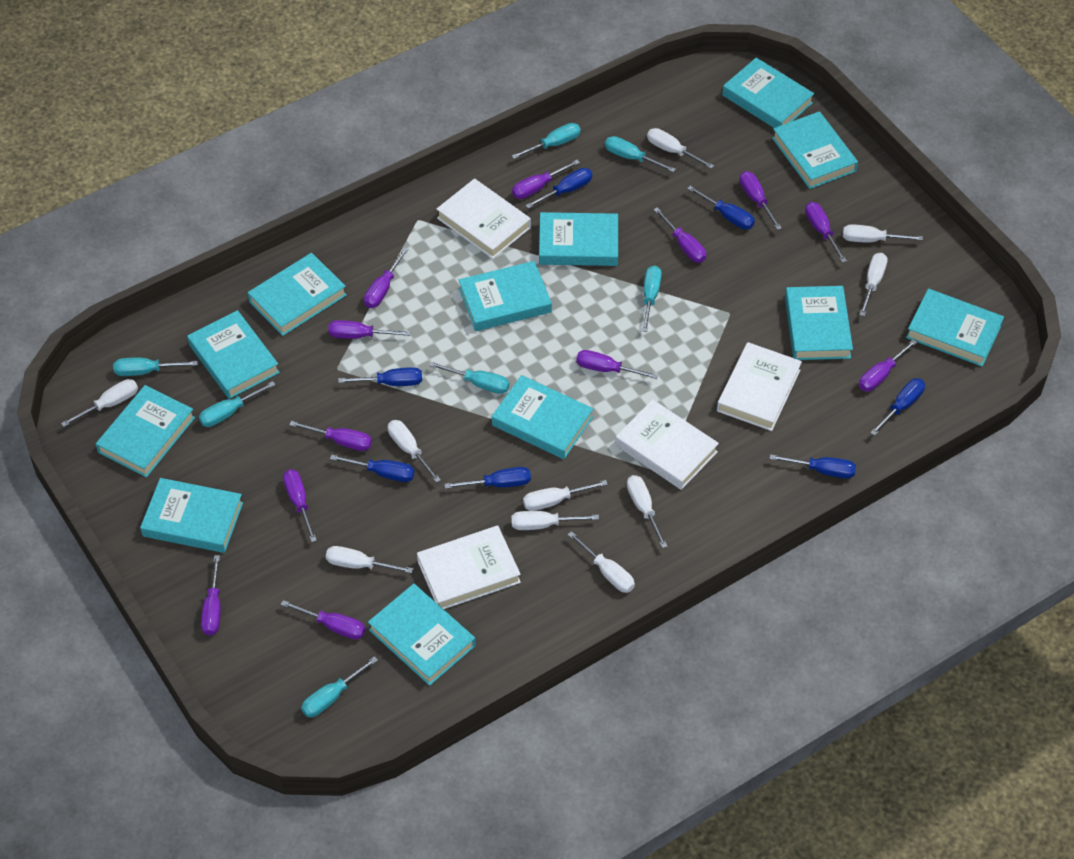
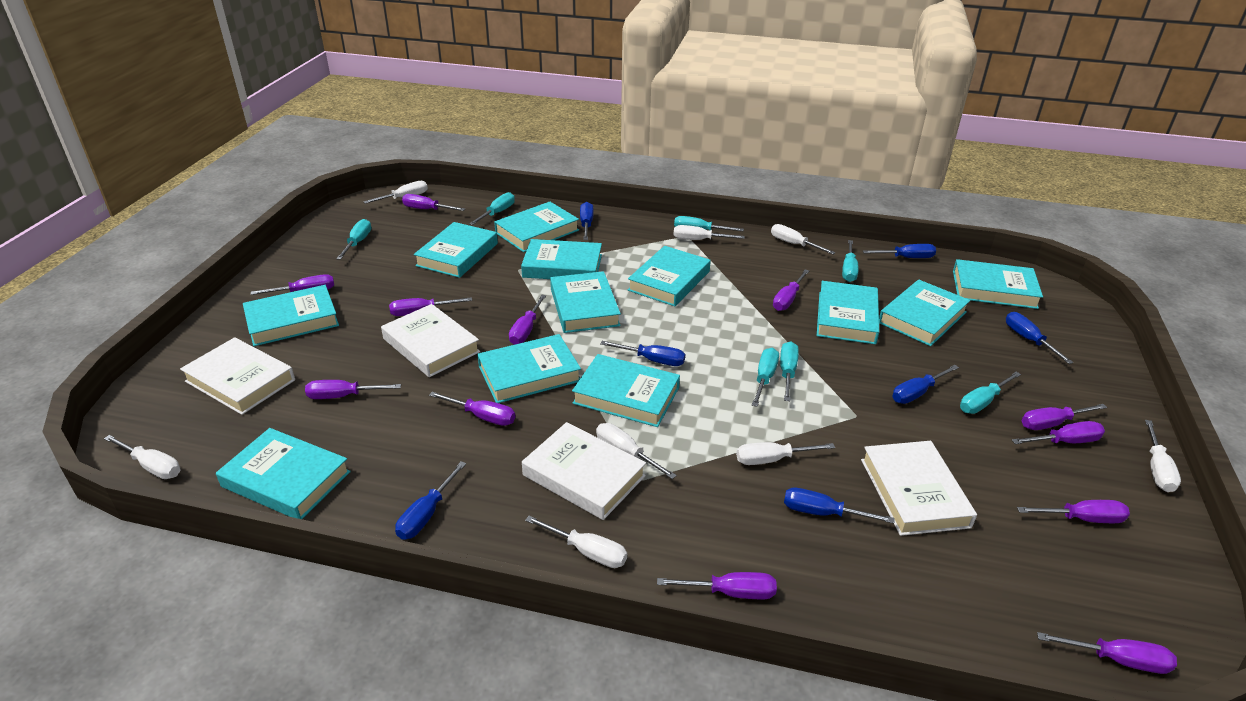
white screwdriver: [61,379,138,427] [326,546,413,573] [388,420,441,483] [511,511,599,530] [523,480,608,511] [568,531,635,593] [627,475,668,548] [647,128,714,169] [843,224,923,242] [860,253,887,316] = 10 -> [104,435,180,479] [363,181,428,204] [525,516,627,568] [596,423,677,479] [673,225,745,240] [736,442,835,465] [771,224,836,254] [1145,420,1181,492] = 8

